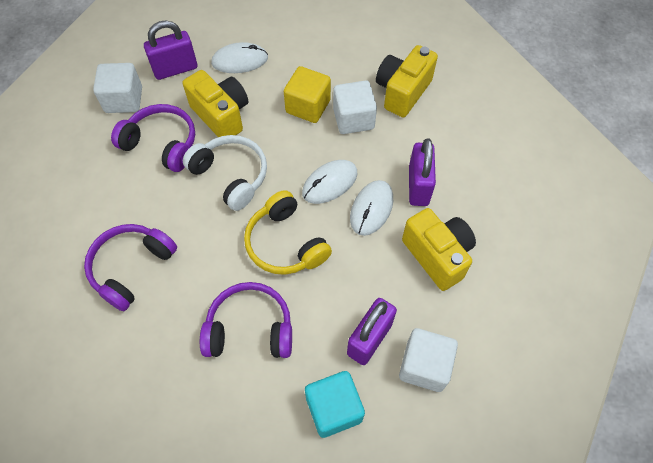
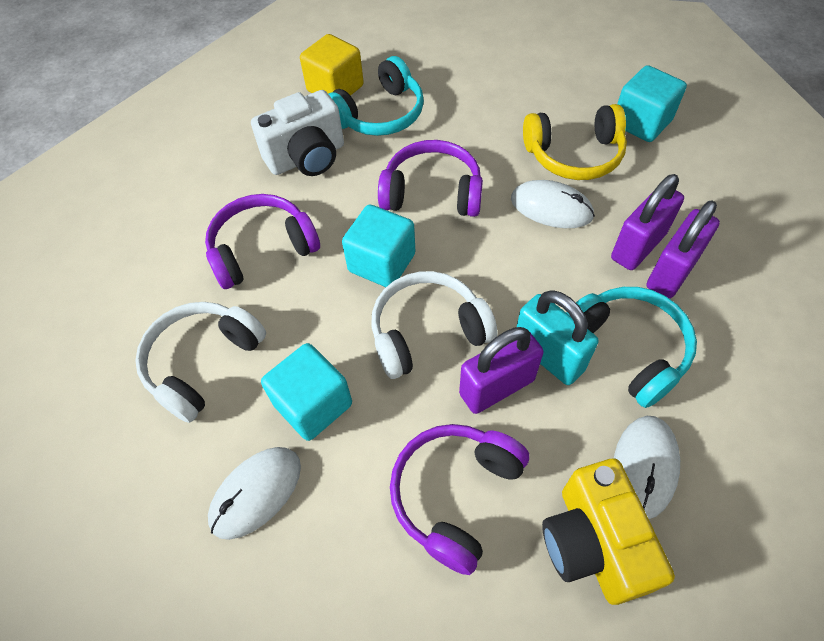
turquoise cube: [305,371,365,438] = 1 -> [261,343,352,441] [342,204,415,287] [617,65,687,142] = 3
turquoise headphones: none = 0 -> [329,56,424,136] [567,287,697,408] = 2
turquoise padlock: none = 0 -> [517,290,599,385] = 1
white camera: none = 0 -> [251,90,344,176] = 1
white cube: [93,63,142,113] [333,80,377,134] [399,328,458,392] = 3 -> none = 0
white headphones: [183,135,267,211] = 1 -> [135,302,266,423] [371,271,497,379] = 2
yellow camera: [183,70,248,137] [376,45,438,118] [402,208,476,291] = 3 -> [542,459,675,605] = 1

